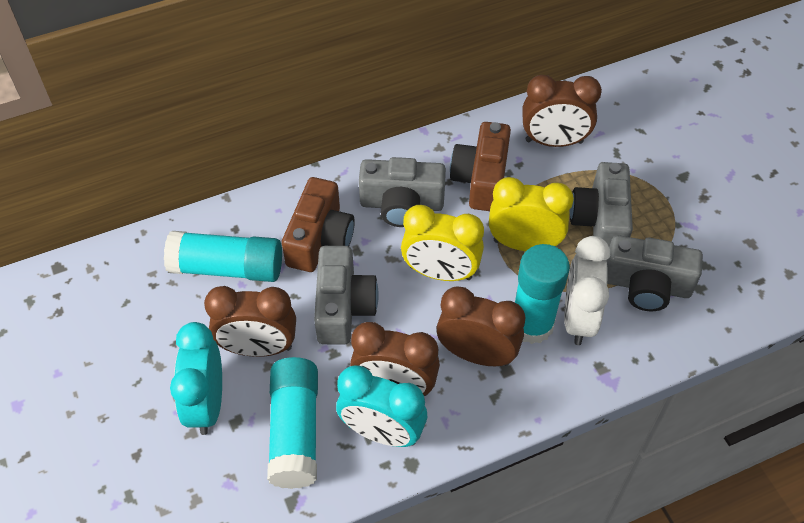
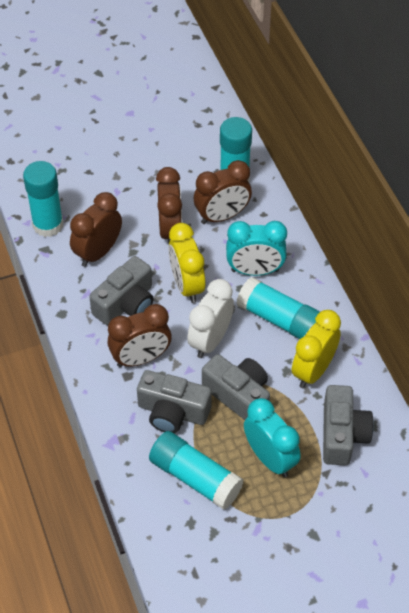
brown camera: [282,177,355,272] [450,122,511,211] = 2 -> none = 0
turquoise glue stick: [164,231,282,282] [267,357,318,489] [515,244,570,344] = 3 -> [23,161,63,237] [149,431,244,510] [220,117,252,182] [236,277,320,339] = 4

